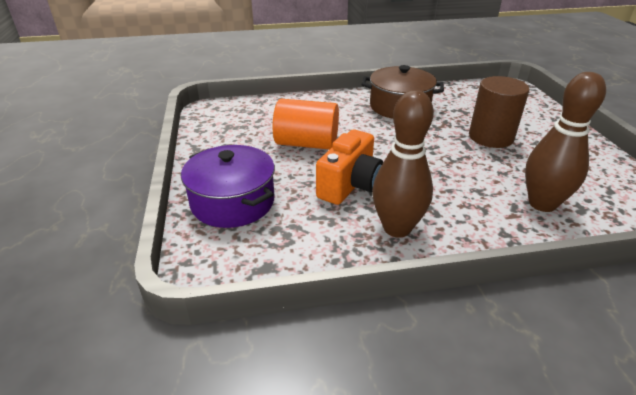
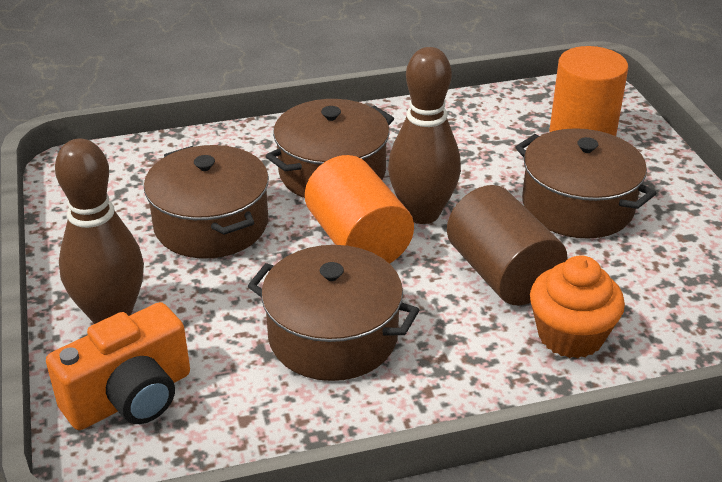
brown pot: [362,65,444,119] = 1 -> [144,145,269,259] [248,245,419,381] [266,99,394,198] [515,128,656,239] = 4
orange cupcake: none = 0 -> [530,255,625,359] = 1
orange cylinder: [273,99,339,150] = 1 -> [305,155,414,264] [549,46,628,136] = 2
purple pot: [181,145,275,228] = 1 -> none = 0

